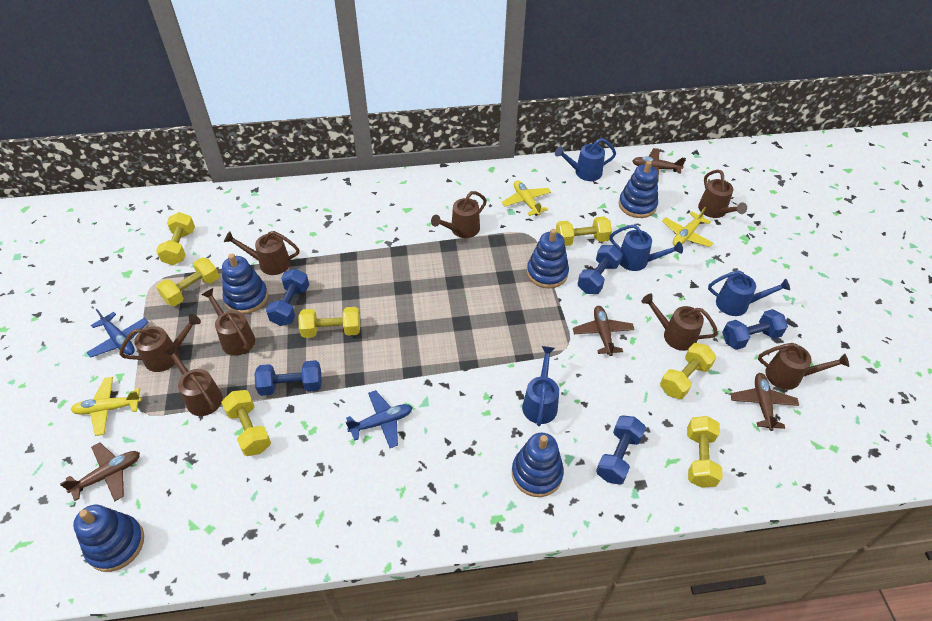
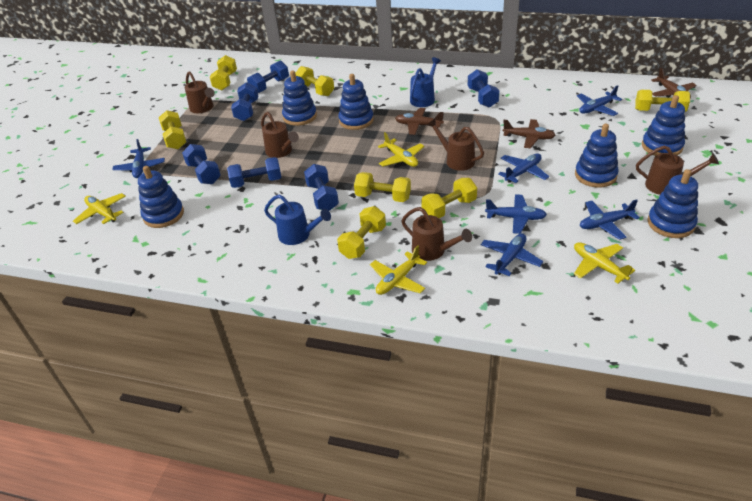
blue dumbbell: [254,360,322,396] [266,269,309,326] [578,245,623,294] [596,415,646,485] [722,309,788,350] = 5 -> [182,144,221,184] [227,157,281,188] [231,82,258,121] [247,61,289,93] [304,164,339,211] [468,69,500,108] = 6
blue plane: [86,309,148,358] [346,390,413,448] = 2 -> [112,139,165,178] [481,233,543,276] [485,194,547,234] [498,153,549,183] [577,85,622,116] [580,200,640,240] = 6
blue stacking toy: [73,505,144,572] [222,254,268,314] [512,433,564,497] [527,229,569,288] [619,161,658,218] = 5 -> [138,166,184,228] [282,71,317,126] [339,74,374,130] [575,124,619,188] [642,95,685,156] [647,169,698,238] = 6
blue watering can: [522,346,559,426] [555,138,616,181] [609,225,683,271] [708,270,790,316] = 4 -> [264,194,331,245] [410,57,441,107] = 2
brown plane: [60,442,140,501] [573,306,635,356] [632,148,686,179] [730,373,799,431] = 4 -> [395,108,444,135] [503,119,555,148] [651,68,697,98] = 3
brown watering can: [119,314,201,372] [163,345,223,416] [201,288,255,356] [224,231,299,275] [431,191,487,238] [641,294,718,351] [698,170,747,218] [758,343,849,390] = 8 -> [185,71,215,113] [261,112,299,158] [401,207,472,261] [427,118,484,171] [636,146,719,195] = 5
yellow plane: [71,377,142,436] [501,180,551,216] [662,207,713,247] = 3 -> [73,193,126,224] [370,245,427,295] [378,132,424,167] [574,242,635,283] = 4

